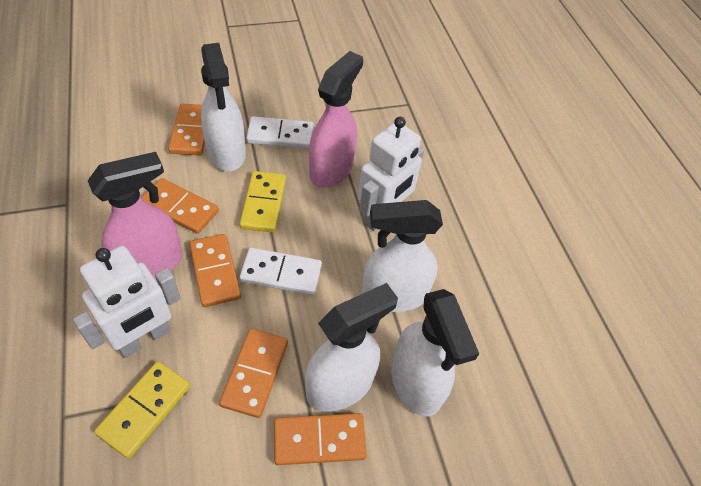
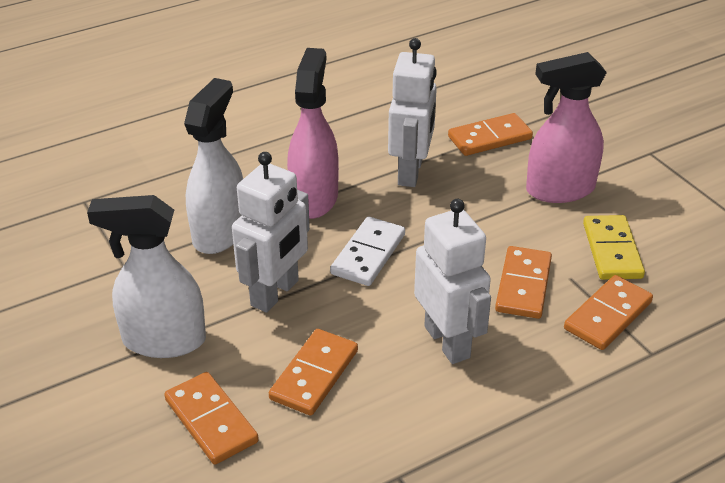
white domino: [240,248,322,295] [246,116,314,149] = 2 -> [330,216,405,286] = 1
white robot: [73,246,181,358] [358,117,425,231] = 2 -> [232,152,310,313] [388,38,437,187] [414,199,491,364] = 3
white spray bottle: [201,43,246,171] [305,283,398,412] [362,200,443,312] [391,289,479,417] = 4 -> [87,195,206,358] [184,78,243,254] = 2
yellow domino: [94,361,190,458] [240,171,286,232] = 2 -> [583,215,645,280] = 1

